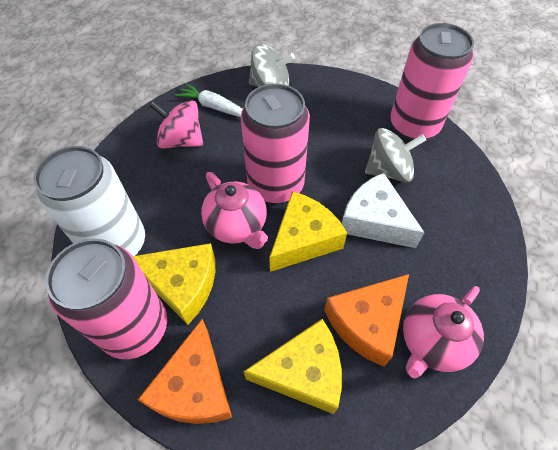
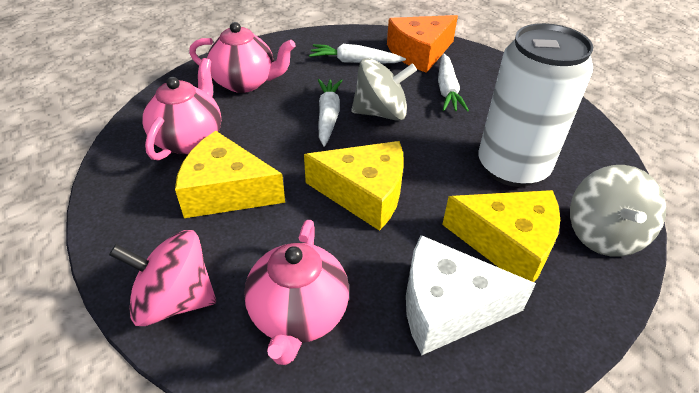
orange cheese: [138,319,232,424] [324,274,409,366] = 2 -> [387,15,458,73] = 1
pink can: [45,239,167,359] [241,83,310,203] [390,23,474,140] = 3 -> none = 0
pink teapot: [201,172,268,249] [403,286,484,379] = 2 -> [143,58,221,161] [189,22,296,93] [244,220,349,365] = 3
white carrot: [175,83,243,117] = 1 -> [309,44,406,63] [318,79,343,147] [438,53,469,112] = 3

